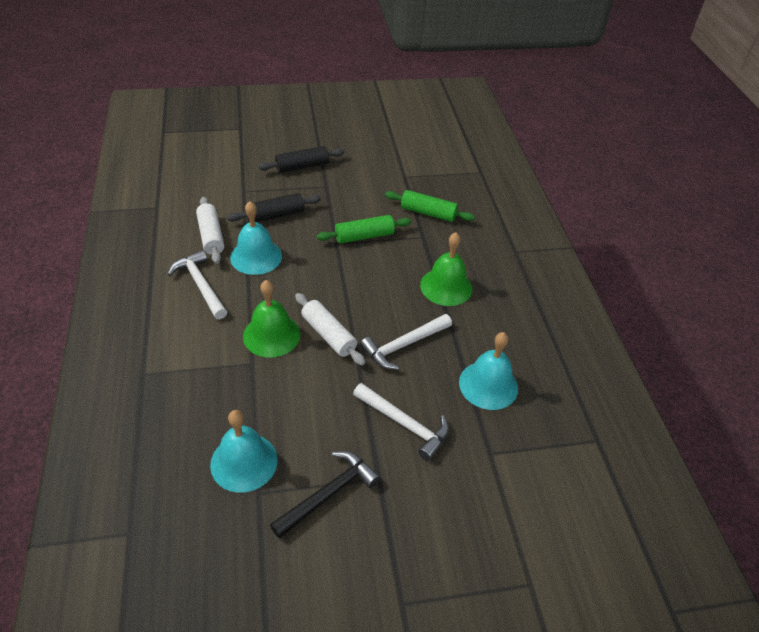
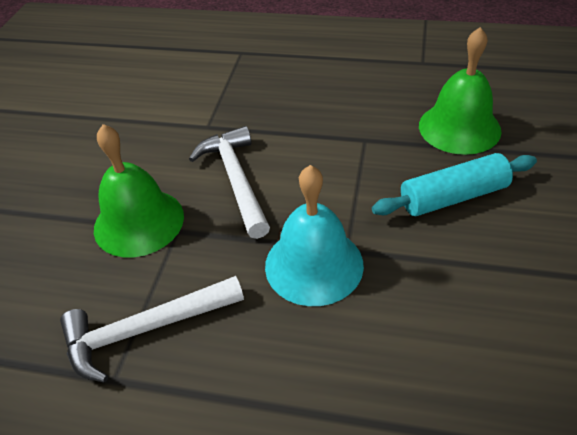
black hammer: [270,451,380,539] = 1 -> none = 0
black rolling pin: [227,193,321,222] [258,146,344,173] = 2 -> none = 0
green rolling pin: [317,215,412,244] [385,190,475,222] = 2 -> none = 0
turquoise bell: [210,410,278,493] [230,201,282,275] [459,332,518,410] = 3 -> [265,165,364,306] = 1
turquoise rolling pin: none = 0 -> [372,153,537,216] = 1
white hammer: [168,250,227,320] [353,383,449,461] [360,314,452,370] = 3 -> [60,276,244,382] [189,126,270,239] = 2
white rolling pin: [196,197,224,264] [295,293,365,366] = 2 -> none = 0

